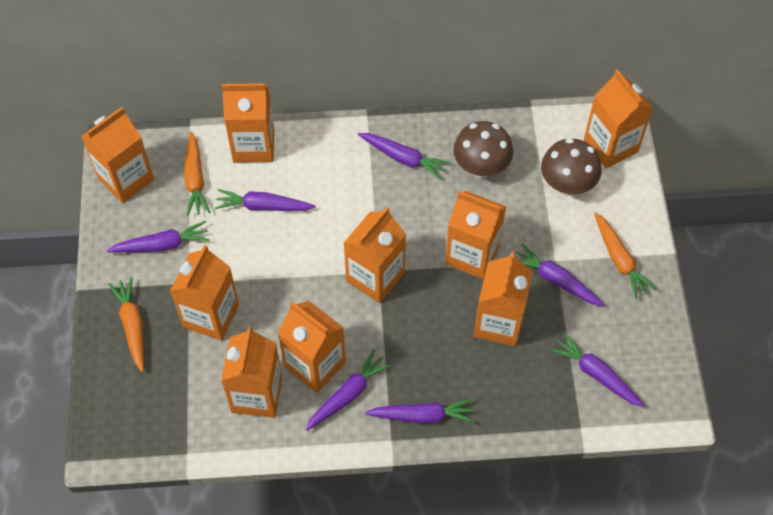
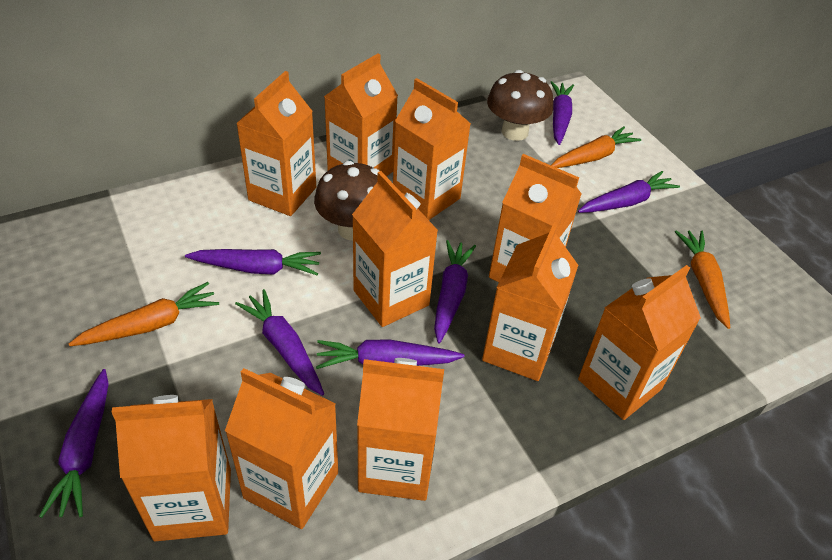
orange carton: [81,107,154,203] [170,245,239,341] [221,326,283,418] [222,83,274,163] [278,301,346,393] [344,207,406,303] [445,191,507,279] [474,252,533,346] [584,69,653,168] = 9 -> [111,395,231,541] [225,368,338,529] [236,71,316,216] [324,54,398,176] [352,171,438,327] [357,358,444,501] [393,78,471,220] [482,223,578,381] [489,154,582,282] [578,265,701,420] = 10

